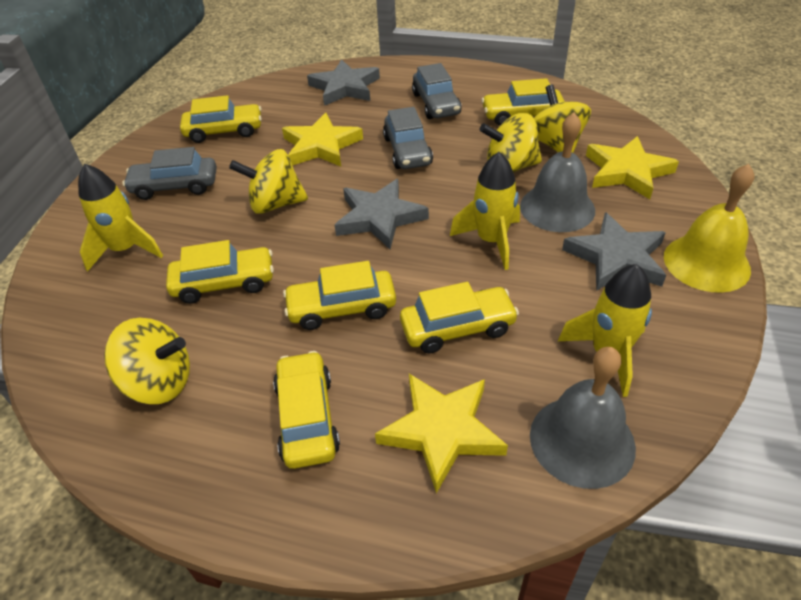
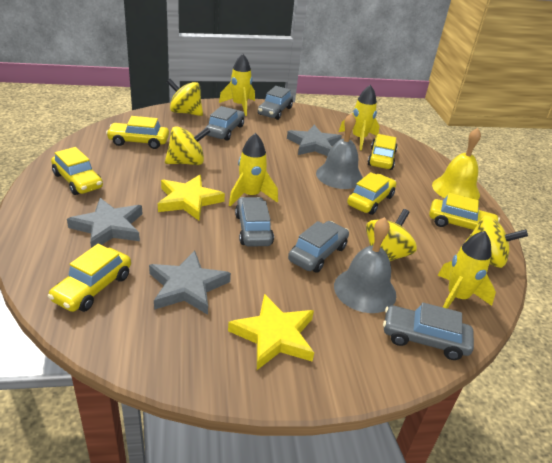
grey car: [122,147,217,200] [383,107,433,169] [412,63,462,119] = 3 -> [205,106,245,141] [235,197,274,247] [258,86,293,120] [288,221,349,273] [383,302,474,360] = 5
yellow rocket: [78,164,163,272] [450,152,520,270] [558,264,652,397] = 3 -> [219,54,255,116] [229,133,278,206] [339,85,379,150] [438,231,496,309] = 4
yellow star: [282,112,363,166] [375,374,508,493] [586,136,679,199] = 3 -> [158,175,225,220] [228,294,314,370] = 2

